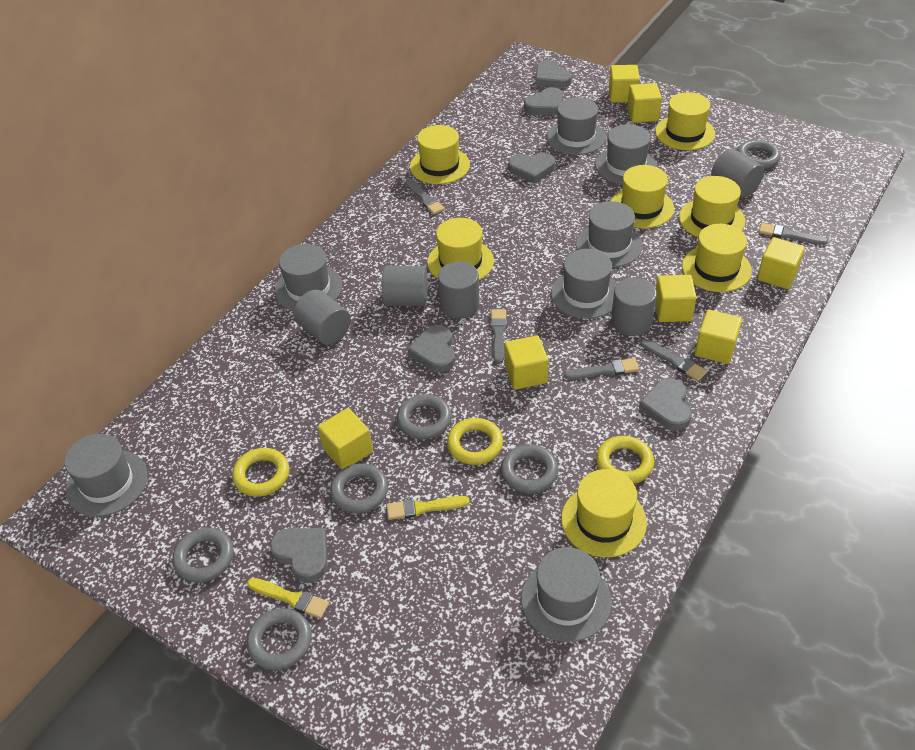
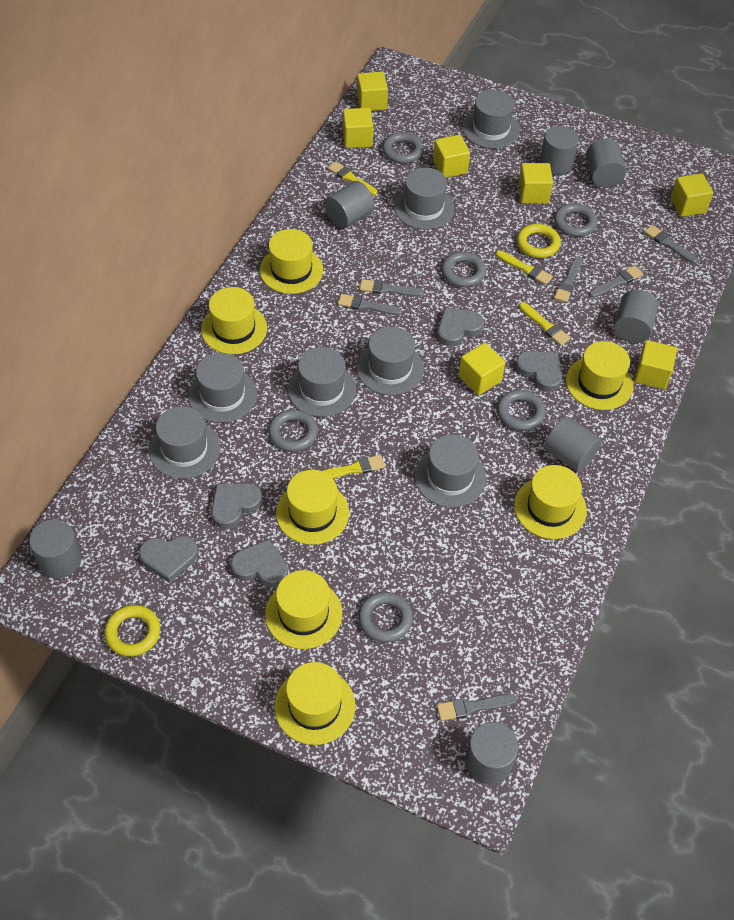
grey brush: [406,179,445,215] [490,309,507,364] [564,358,639,380] [640,339,707,381] [759,223,828,245] = 5 -> [338,294,402,315] [359,279,424,297] [437,694,517,721] [554,257,582,303] [589,265,643,298] [644,225,698,264] = 6
grey cylinder: [293,289,351,345] [382,266,428,306] [438,261,480,318] [611,278,657,336] [711,149,764,198] = 5 -> [29,519,82,578] [325,181,374,229] [465,722,518,784] [540,126,579,175] [544,416,602,472] [586,138,626,187] [614,290,658,343] = 7
grey heart: [270,528,328,583] [408,325,455,372] [508,152,555,183] [524,87,563,115] [535,60,572,88] [639,378,692,431] = 6 -> [139,536,198,583] [211,483,262,529] [231,539,288,588] [437,308,484,347] [515,351,563,392] = 5
yellow brush: [247,578,329,619] [386,496,470,520] = 2 -> [322,455,385,479] [328,162,377,195] [496,250,553,285] [519,302,570,346] = 4
yellow ring: [232,448,289,497] [447,418,503,465] [596,436,654,484] = 3 -> [104,605,160,657] [517,224,561,258] = 2

